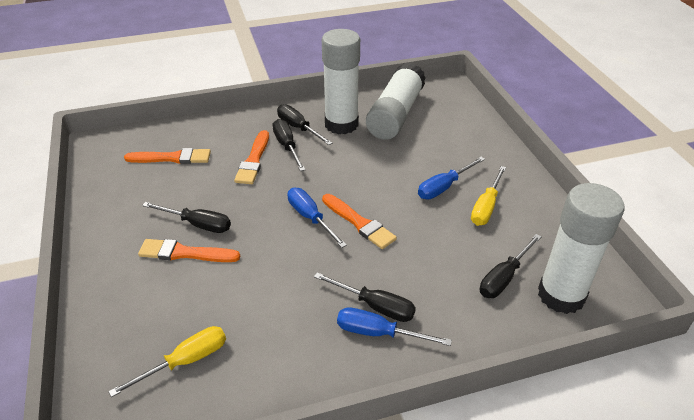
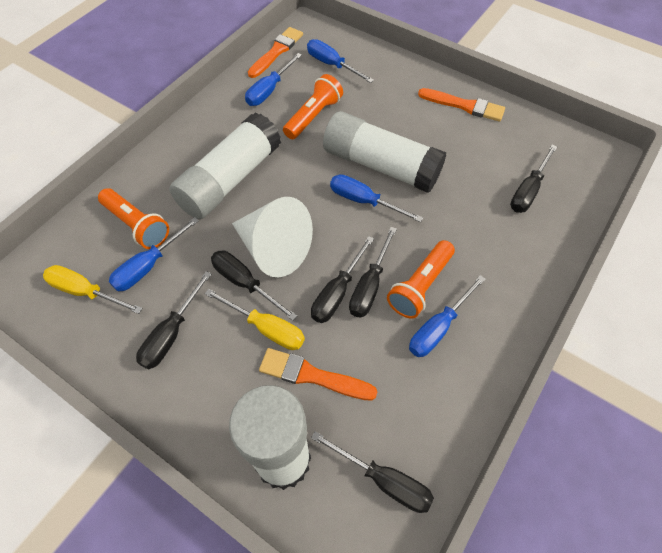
black screwdriver: [142,202,231,233] [273,119,305,171] [277,104,332,145] [314,272,416,322] [480,234,542,298] = 5 -> [136,271,211,369] [211,250,297,321] [311,236,374,323] [311,431,434,513] [349,227,397,318] [510,145,557,213] = 6
blue screwdriver: [288,188,347,248] [337,307,452,346] [418,157,485,199] = 3 -> [109,217,199,291] [245,53,302,106] [307,39,374,83] [330,174,423,222] [409,275,486,357] = 5
orange brush: [124,148,211,164] [138,239,240,262] [234,130,269,184] [322,194,397,249] = 4 -> [248,27,303,78] [259,348,378,401] [418,88,505,122] = 3
orange flashlight: none = 0 -> [98,188,169,249] [283,74,343,139] [387,240,455,319] = 3
white cone: none = 0 -> [232,197,313,277] = 1

